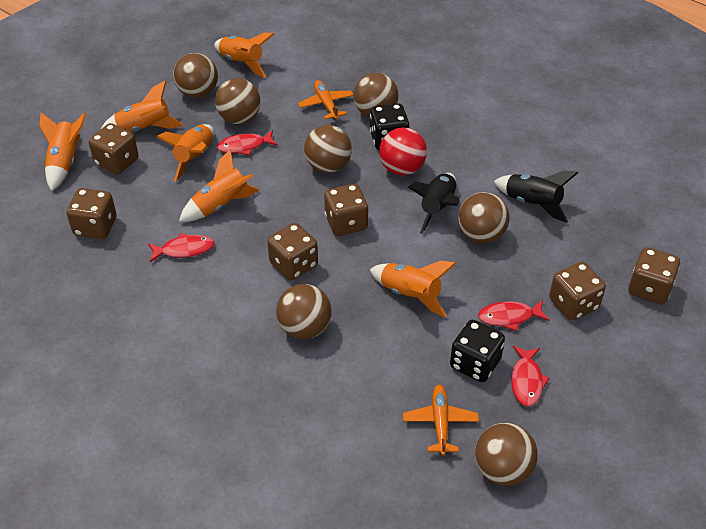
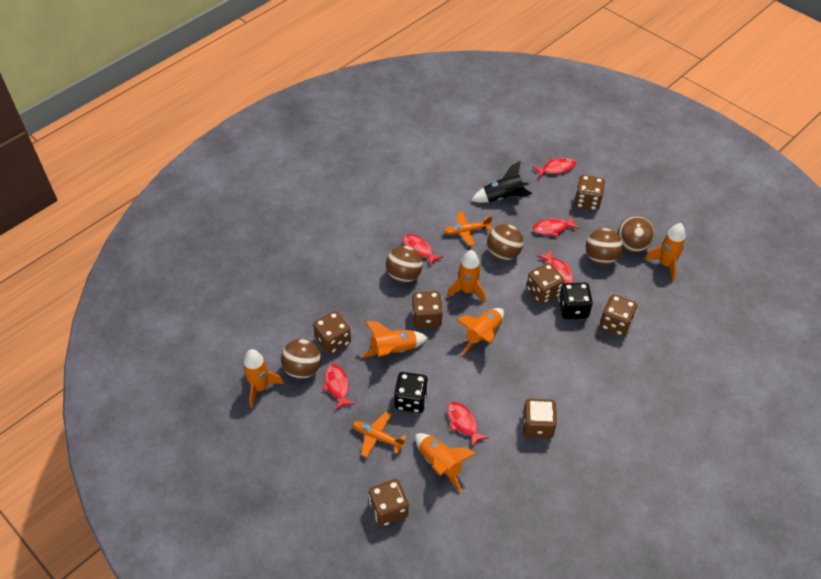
black rocket: [408,173,459,234] [493,171,578,223] = 2 -> [471,161,532,203] = 1
brown ball: [173,53,218,98] [215,78,261,124] [276,284,332,339] [304,125,352,173] [354,73,398,117] [458,192,510,243] [475,423,538,486] = 7 -> [281,339,321,379] [386,246,423,283] [487,224,524,261] [586,228,623,265] [617,216,655,252] = 5
brown dice: [66,188,117,239] [89,123,139,175] [267,223,318,280] [324,184,368,236] [549,262,606,321] [628,247,680,305] = 6 -> [313,311,351,354] [369,479,409,526] [412,291,443,329] [522,399,557,439] [527,263,564,304] [574,175,605,211] [600,294,637,336] = 7
red ball: [379,127,427,176] = 1 -> none = 0
red fish: [148,233,215,262] [217,130,278,155] [478,300,549,331] [511,346,550,407] = 4 -> [323,364,355,410] [403,234,443,266] [447,402,489,447] [533,158,576,178] [533,216,579,237] [537,250,573,284] = 6

